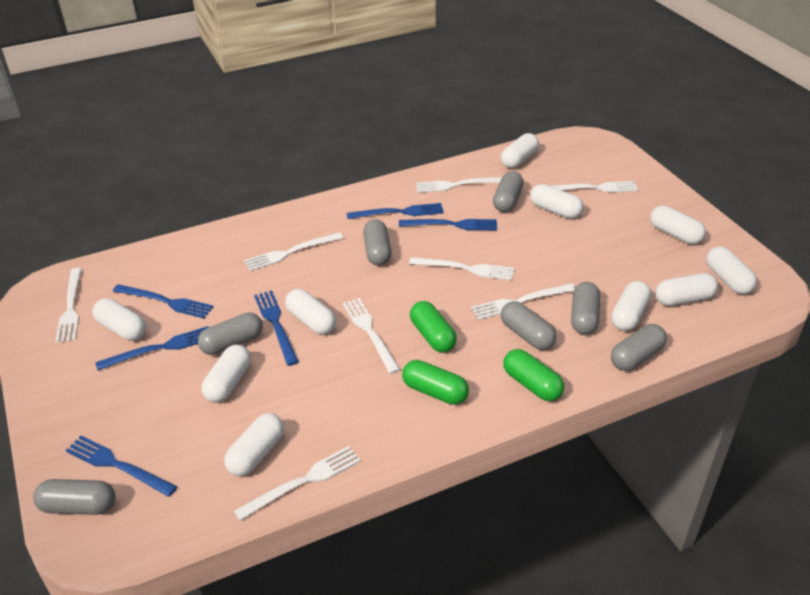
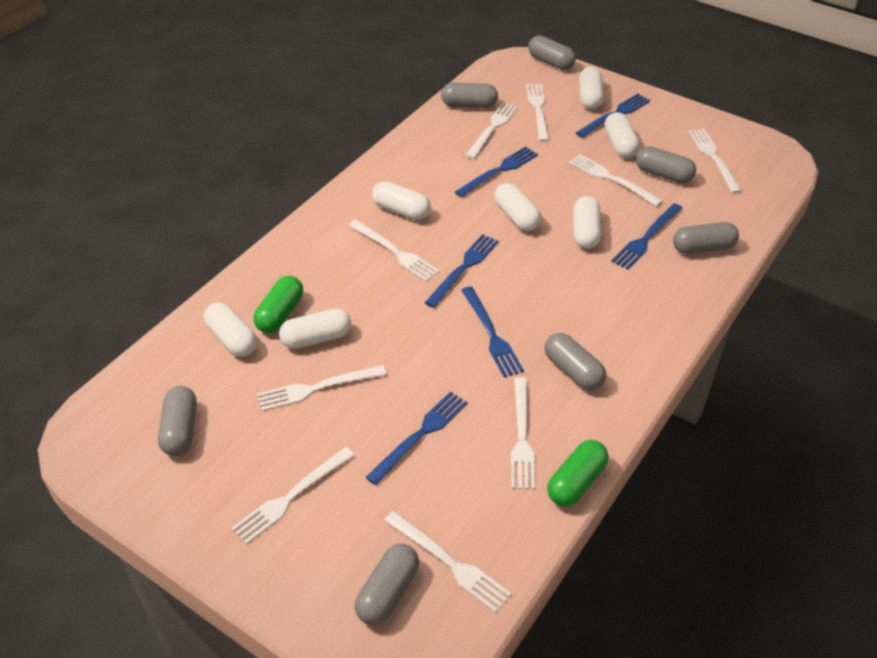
green capsule: [402,360,469,405] [410,301,457,352] [503,349,564,401] = 3 -> [254,276,303,333] [547,440,608,506] = 2
white capsule: [92,298,146,341] [202,345,251,402] [224,413,284,476] [285,289,336,335] [501,133,539,168] [530,184,583,219] [611,281,651,331] [650,206,706,244] [655,273,718,306] [706,246,757,294] = 10 -> [203,302,257,357] [279,308,351,349] [372,181,431,220] [494,183,541,231] [573,196,601,249] [579,67,604,109] [604,112,640,158] = 7
white fork: [55,268,82,343] [234,446,361,521] [244,232,343,271] [343,298,400,374] [409,257,514,280] [416,177,502,193] [471,283,575,320] [551,181,638,192] = 8 -> [232,447,355,544] [257,365,387,411] [348,220,440,282] [384,511,512,613] [465,102,518,159] [511,377,536,489] [526,84,549,142] [569,154,663,206] [688,129,742,193] = 9

